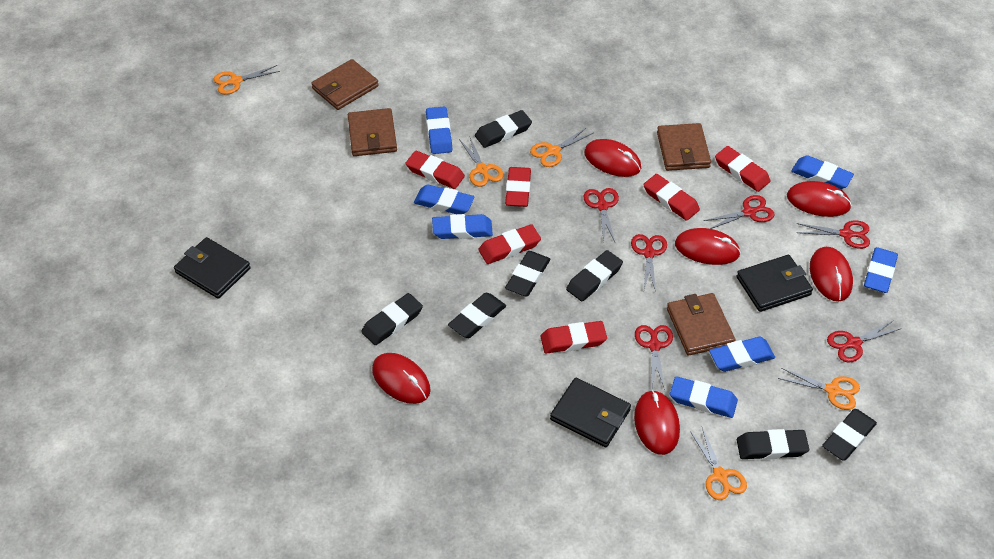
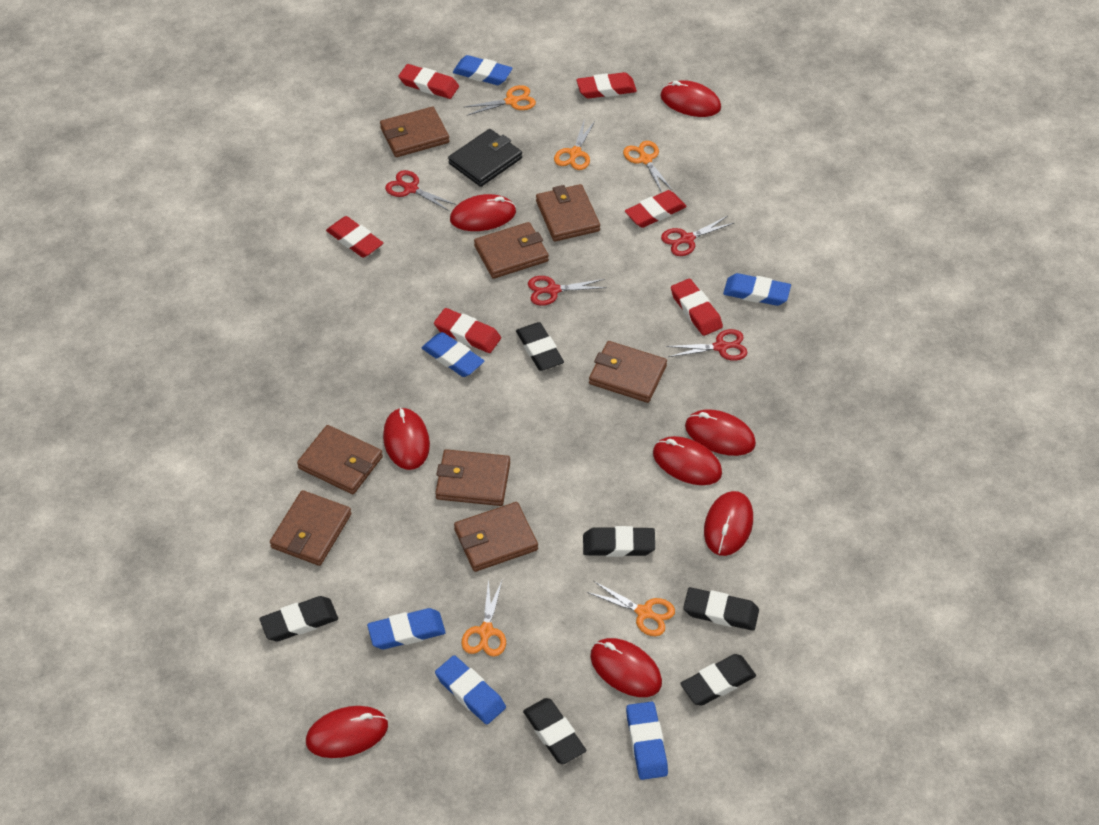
black eraser: [361,293,423,345] [448,293,506,338] [475,110,532,148] [505,251,550,296] [566,250,623,301] [737,429,809,460] [822,409,877,460] = 7 -> [259,596,338,642] [516,322,564,371] [523,698,586,764] [583,526,655,557] [680,654,756,706] [683,587,759,631] = 6
black wallet: [174,237,251,299] [550,378,631,447] [737,255,813,312] = 3 -> [448,129,522,187] = 1
blue eraser: [414,184,475,214] [426,107,452,154] [432,214,493,239] [670,376,738,418] [709,337,775,372] [791,155,854,189] [864,247,898,293] = 7 -> [367,608,446,649] [422,332,484,377] [435,655,506,725] [453,55,513,85] [626,701,668,780] [723,273,791,306] = 6
brown wallet: [311,59,379,110] [348,108,397,156] [657,123,711,171] [667,293,735,355] = 4 -> [270,490,351,566] [297,425,383,494] [380,107,450,157] [435,449,510,506] [454,502,538,572] [474,222,549,279] [536,184,600,242] [589,341,667,403] = 8
red mouse: [372,353,431,404] [584,139,641,177] [634,390,680,455] [675,228,741,265] [787,181,852,217] [810,247,853,301] = 6 -> [306,706,388,758] [383,407,430,470] [450,194,516,231] [590,638,662,697] [653,436,722,485] [661,80,721,117] [685,409,756,456] [704,491,753,556] = 8
red scissors: [584,188,619,242] [631,234,667,292] [635,325,673,390] [703,195,774,229] [797,220,870,249] [827,320,902,362] = 6 -> [385,170,456,211] [528,276,607,306] [661,216,734,256] [666,329,747,361] = 4

